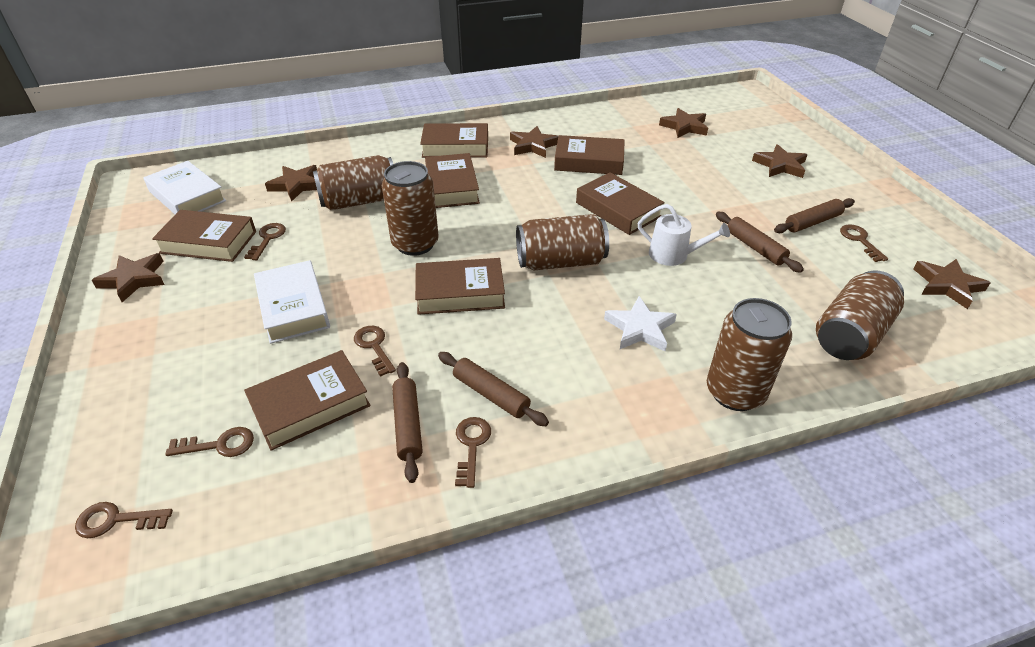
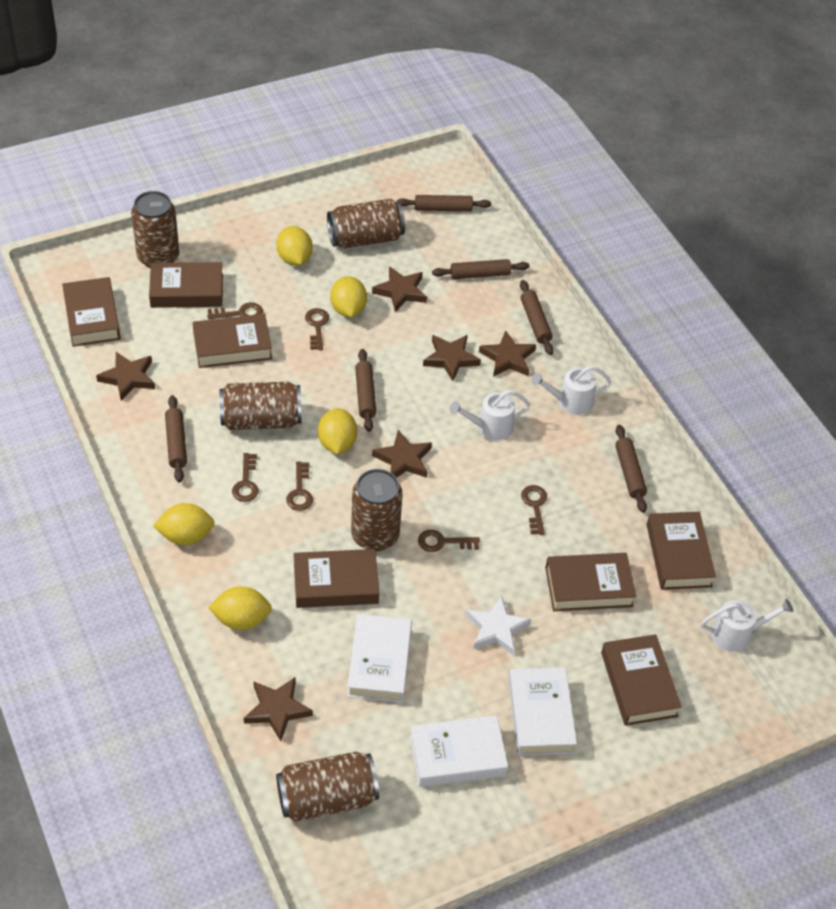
brown rolling pin: [392,362,423,483] [438,352,549,426] [716,212,804,273] [774,198,855,233] = 4 -> [165,395,187,482] [355,349,376,432] [396,195,491,211] [432,259,529,279] [520,280,554,355] [615,425,647,513] = 6
white book: [143,161,226,214] [254,260,330,344] = 2 -> [347,614,412,703] [410,715,508,787] [509,667,577,756] = 3
white watering can: [638,204,730,266] = 1 -> [450,390,530,440] [532,365,611,415] [701,599,793,652] = 3
yellow lemon: none = 0 -> [153,503,215,545] [208,586,272,630] [276,226,312,266] [318,408,357,454] [330,276,367,317] = 5

